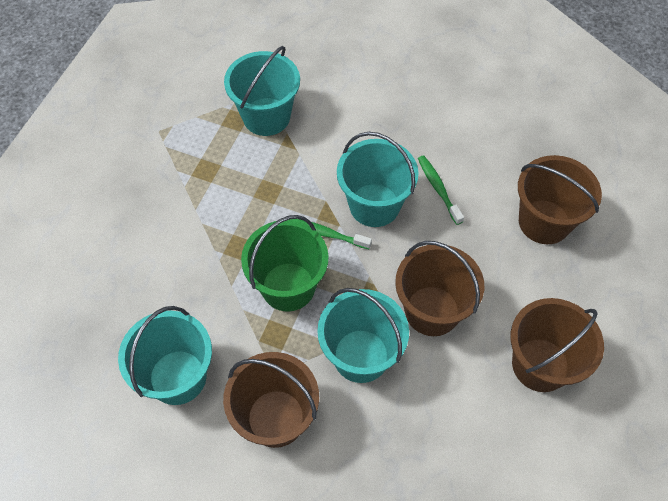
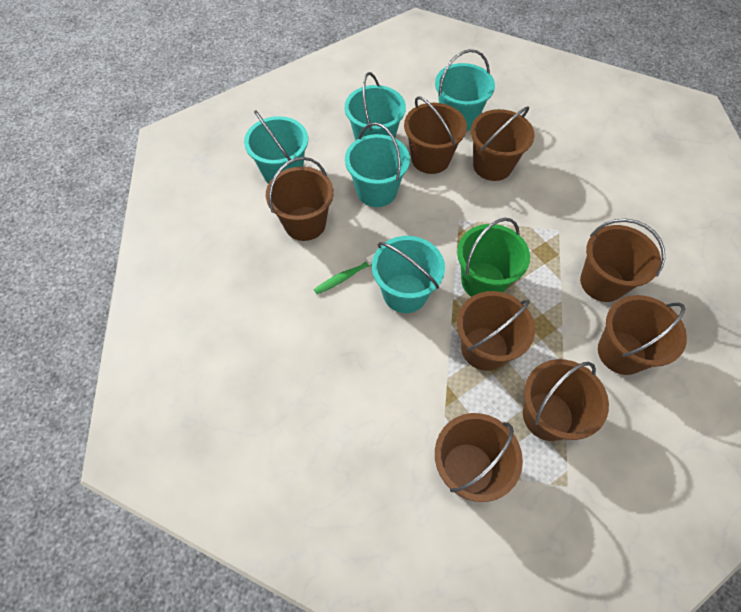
brown bucket: [223,352,319,448] [395,241,484,336] [510,298,604,392] [518,155,602,244] = 4 -> [266,157,334,241] [404,96,467,174] [435,413,523,502] [457,291,535,371] [471,107,534,181] [523,359,609,441] [580,219,665,302] [598,295,687,375] = 8
green toothbrush: [289,219,372,249] [418,155,464,225] = 2 -> [314,253,375,294] = 1
turquoise bucket: [118,306,212,405] [224,46,300,136] [317,288,409,383] [337,132,419,227] = 4 -> [244,110,308,184] [345,72,406,141] [345,122,410,207] [372,236,445,313] [435,49,495,131] = 5

